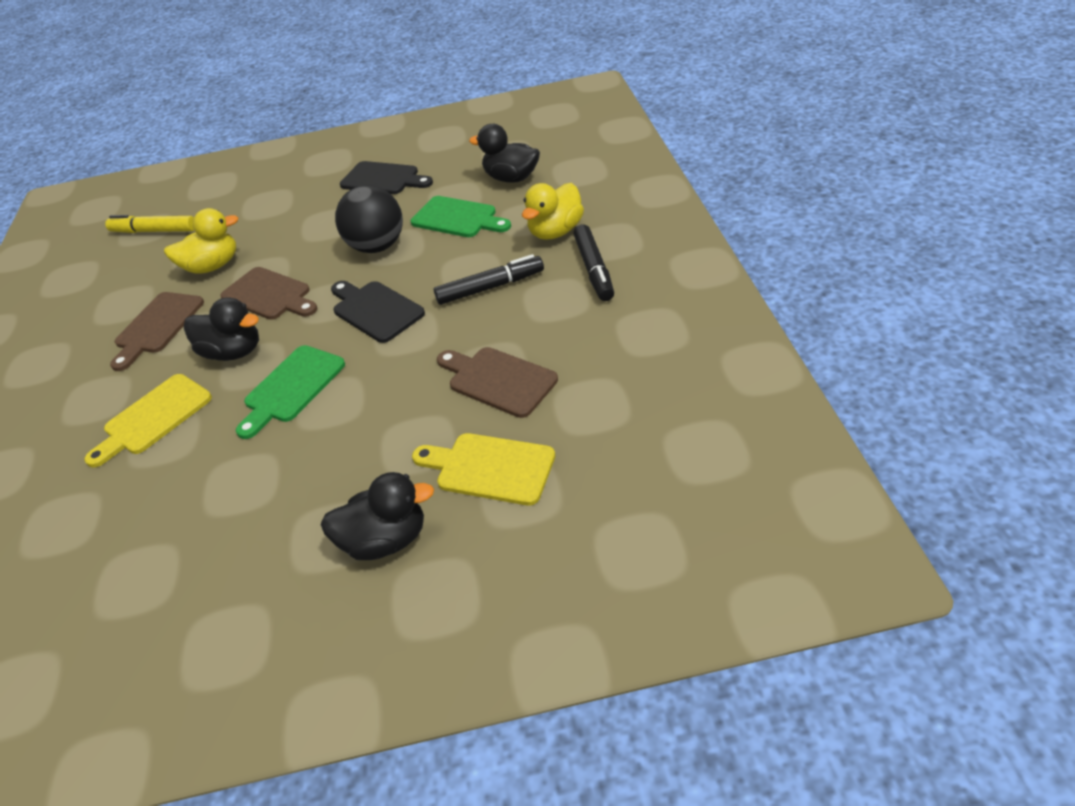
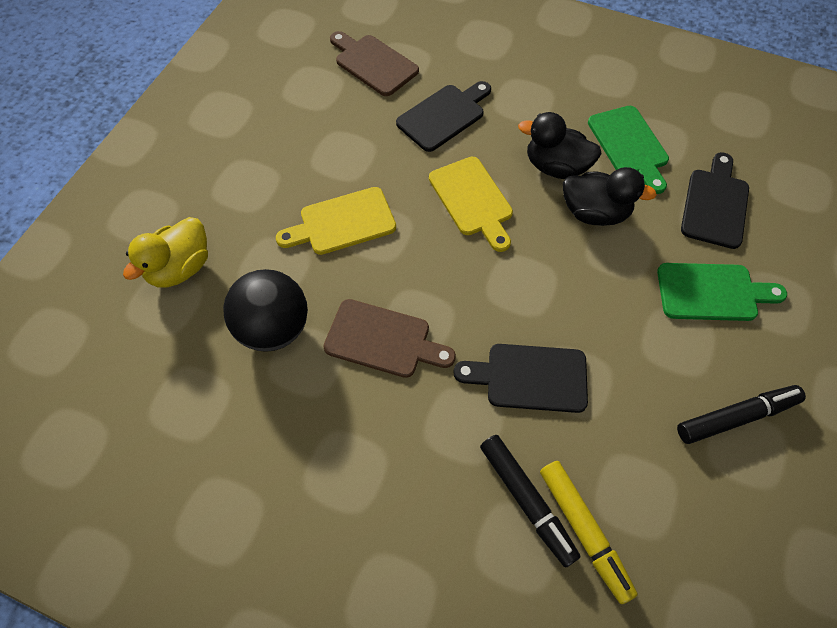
black cutting board: [331,281,425,343] [340,161,433,194] = 2 -> [396,81,491,152] [453,344,588,413] [681,152,749,249] = 3
black duck: [184,297,259,361] [321,472,434,560] [469,124,540,183] = 3 -> [518,112,602,179] [563,167,657,226] = 2
brown cutting board: [110,292,204,371] [220,267,317,320] [437,347,558,418] = 3 -> [323,299,456,378] [330,31,419,96] = 2
yellow duck: [164,208,239,274] [522,183,584,240] = 2 -> [123,217,208,288] = 1

